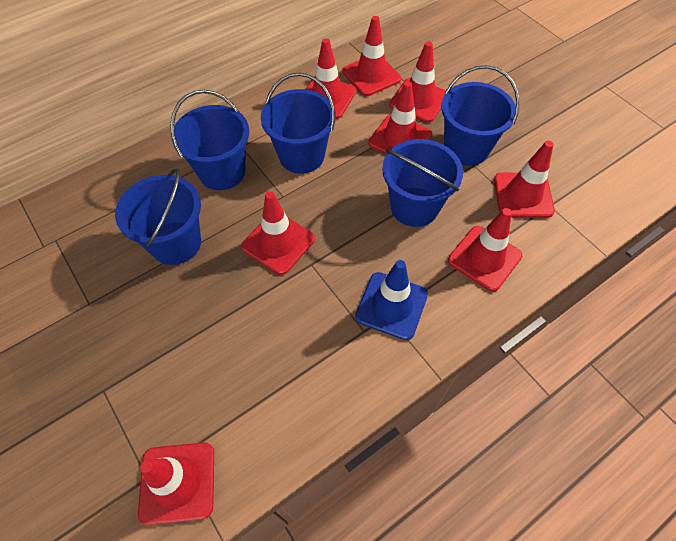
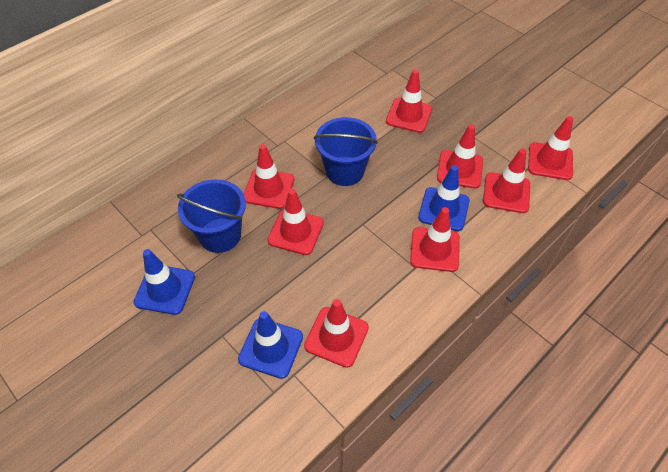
blue bucket: [115,168,201,265] [170,90,249,190] [261,73,336,174] [382,139,463,227] [441,65,520,166] = 5 -> [177,179,246,253] [314,117,378,186] = 2
blue traffic cone: [355,260,428,340] = 1 -> [133,249,195,315] [238,311,303,379] [418,165,470,231] = 3

